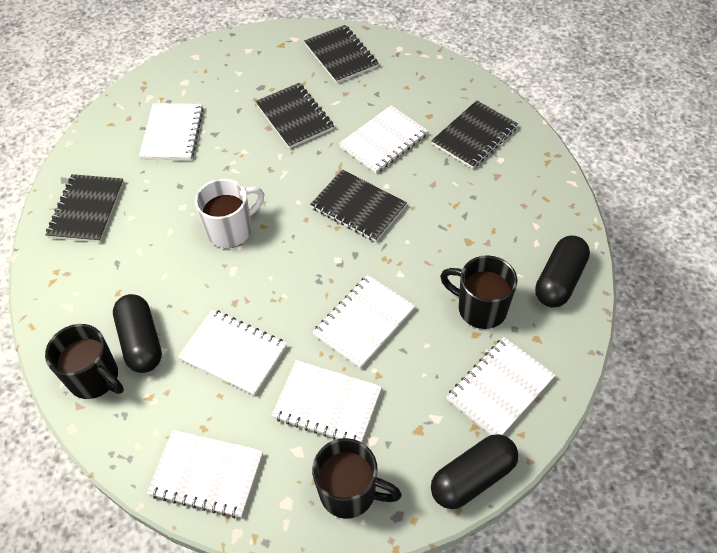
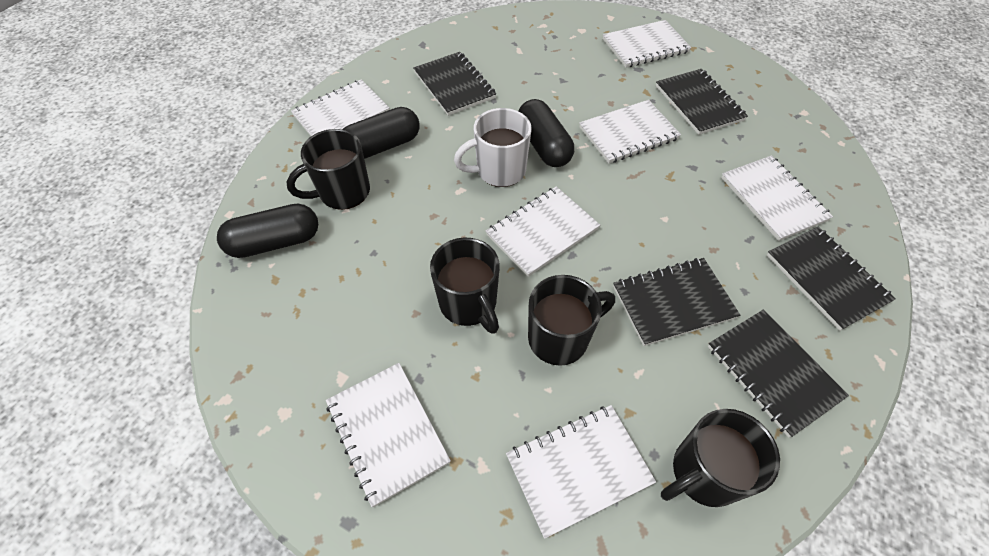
black mug: [45,324,124,399] [312,438,402,519] [440,255,517,329] = 3 -> [286,129,370,210] [430,238,500,334] [528,275,615,366] [661,409,780,507] = 4

